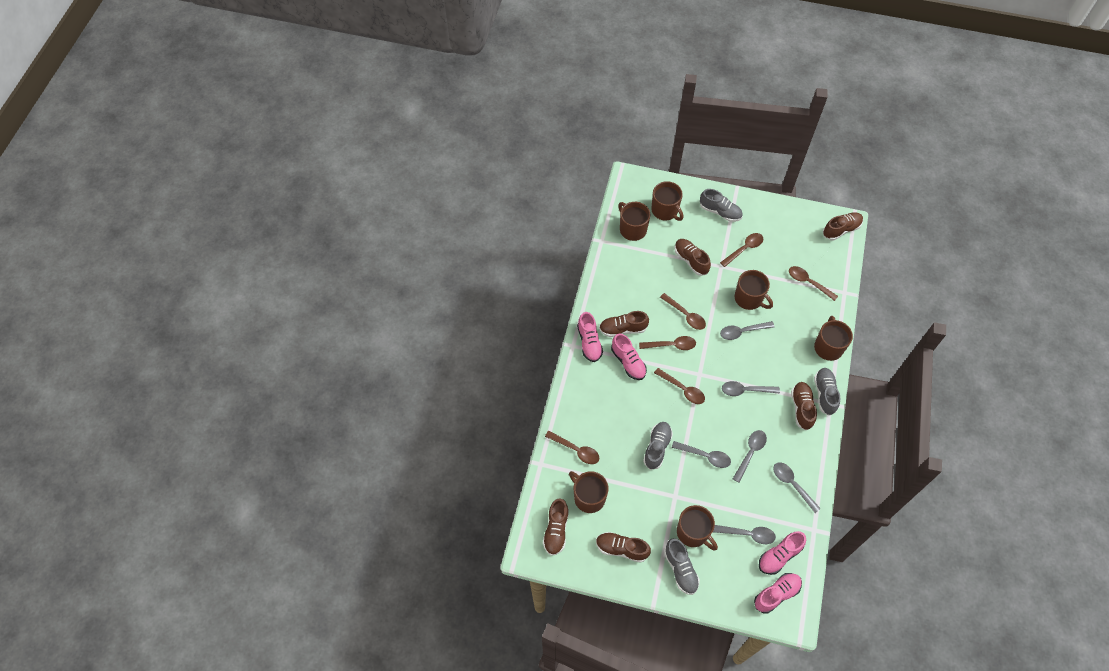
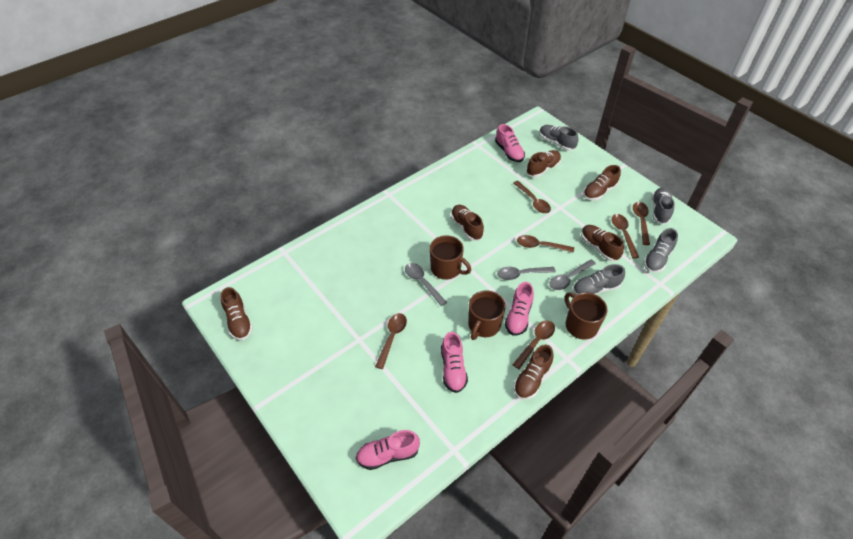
brown mug: [569,471,609,513] [618,202,651,241] [651,181,683,221] [677,505,718,550] [735,270,773,310] [814,316,853,361] = 6 -> [430,235,471,280] [468,291,506,340] [565,292,608,339] = 3
grey spoon: [672,441,731,468] [713,525,776,544] [720,321,775,340] [722,381,780,396] [733,430,767,483] [773,462,821,513] = 6 -> [405,263,447,306] [497,267,556,280] [549,259,596,290] = 3

